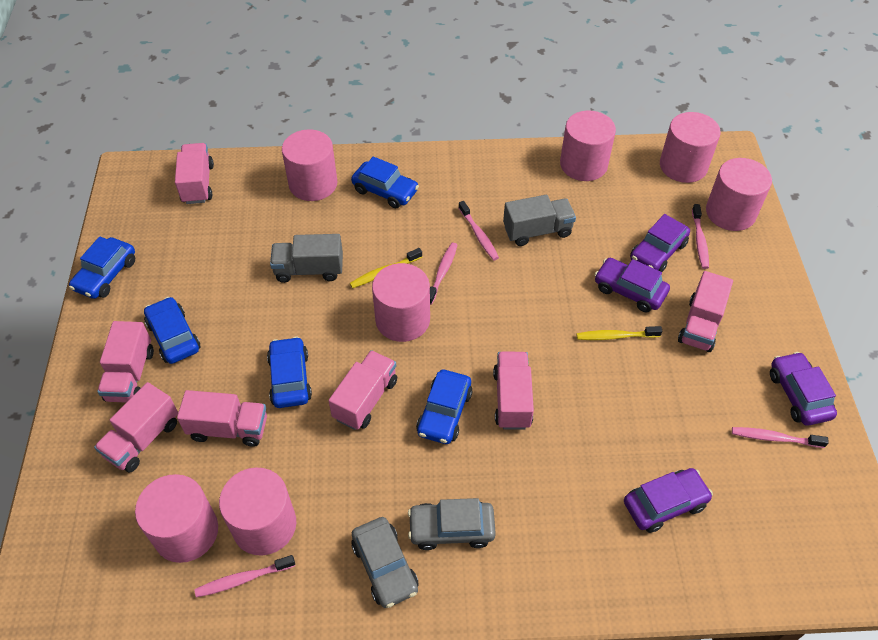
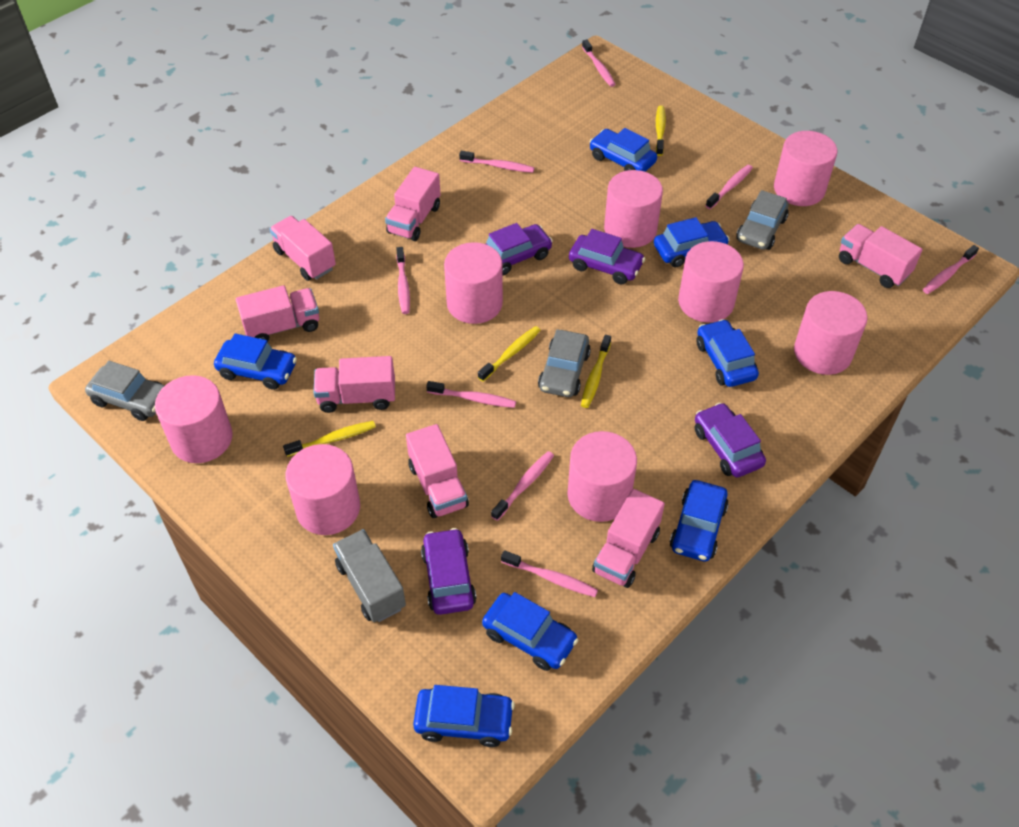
blue car: [69,236,135,299] [144,297,201,364] [267,336,312,408] [351,156,419,208] [416,370,473,444] = 5 -> [214,333,297,390] [413,685,515,747] [482,592,578,671] [589,128,657,172] [654,217,730,267] [670,480,729,561] [696,319,759,387] = 7
grey car: [351,517,419,608] [408,498,496,550] = 2 -> [85,361,165,421] [538,329,591,397] [736,190,788,250] = 3
grey truck: [270,234,343,283] [503,195,576,246] = 2 -> [333,529,406,622] = 1
pink cylinder: [135,474,218,563] [219,467,296,556] [282,129,338,201] [372,263,430,342] [560,111,616,181] [660,112,721,183] [706,158,772,231] = 7 -> [155,375,233,463] [286,444,360,535] [444,242,503,324] [567,431,637,522] [604,170,663,248] [678,241,744,323] [774,131,837,206] [794,291,868,375] = 8
pink toothbrush: [194,555,295,598] [430,243,457,305] [459,201,499,261] [692,204,709,269] [732,427,829,448] = 5 -> [396,247,410,314] [426,381,516,408] [459,151,534,173] [491,451,554,521] [501,550,598,597] [582,40,616,87] [706,165,753,209] [923,245,979,294] = 8
yellow toothbrush: [350,248,422,288] [576,326,662,340] = 2 -> [283,421,376,457] [478,326,541,382] [581,335,611,408] [656,106,666,156] = 4

